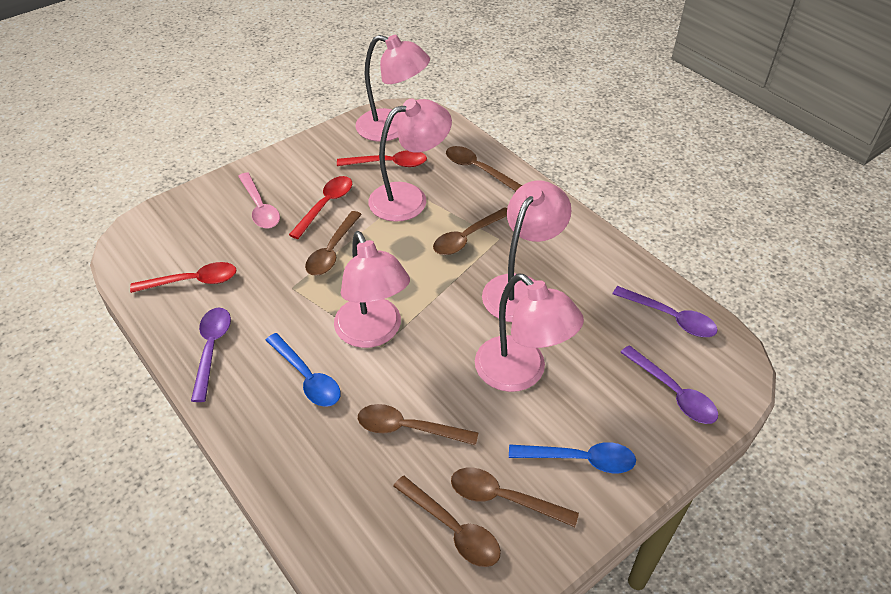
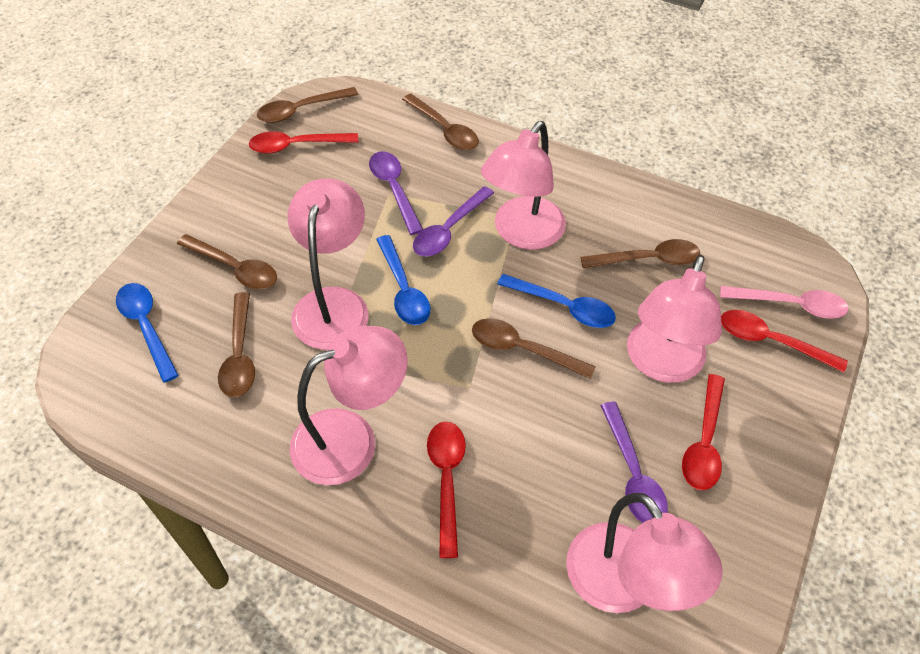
blue spoon: [266,333,340,407] [509,442,636,473] = 2 -> [116,283,179,383] [376,235,430,325] [497,274,616,328] = 3
red spoon: [130,262,237,293] [289,176,352,239] [337,150,427,167] = 3 -> [249,131,359,154] [427,421,466,558] [682,374,725,490] [721,310,848,372] = 4

